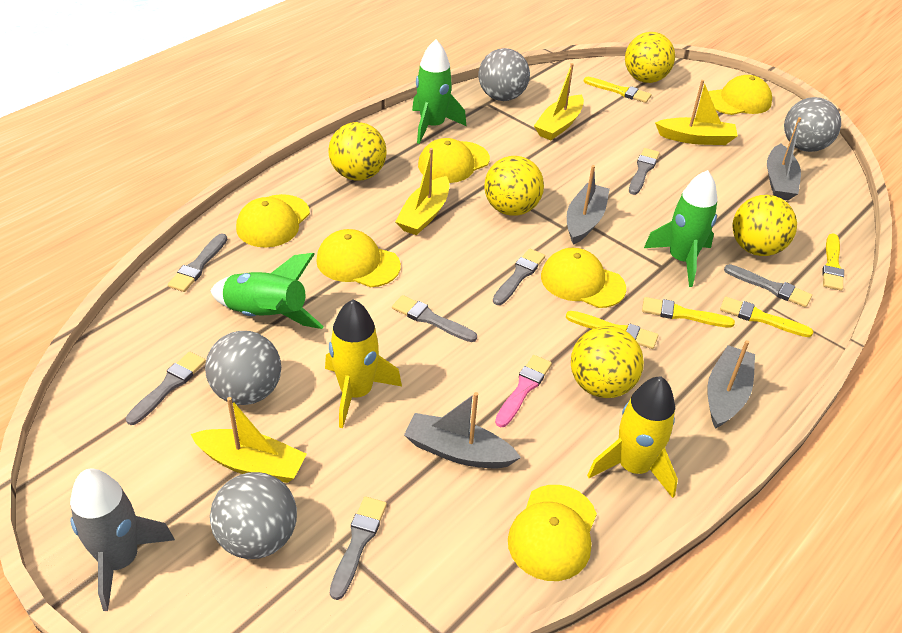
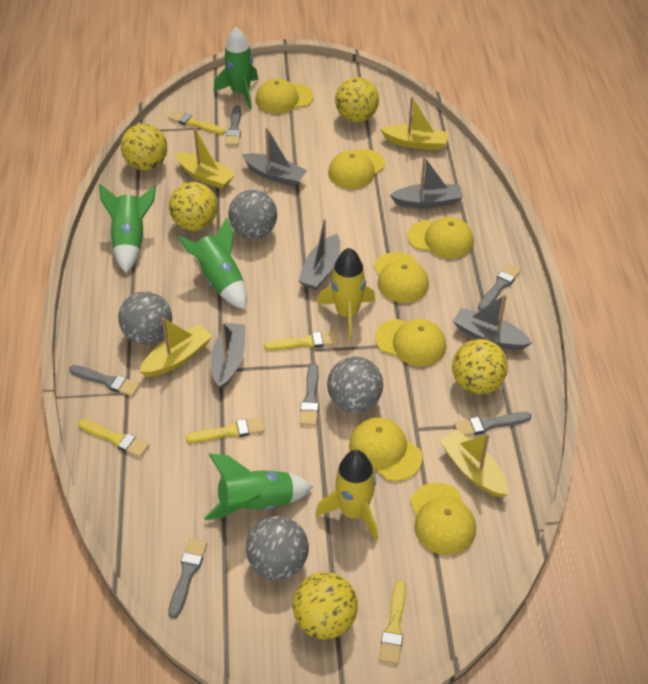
green rocket: [210,253,324,329] [412,40,466,144] [644,170,718,287] = 3 -> [99,184,156,273] [177,218,247,309] [204,454,313,520] [213,27,258,109] = 4
grey boat: [404,392,521,468] [567,165,610,245] [707,340,755,429] [767,117,801,201] = 4 -> [211,322,245,389] [242,127,308,187] [298,219,340,290] [390,157,463,208] [453,294,532,350] = 5
grey brush: [126,352,206,425] [168,233,227,292] [330,496,387,600] [392,295,477,342] [493,249,545,305] [629,148,660,195] [724,264,812,307] = 7 -> [69,365,140,397] [168,538,207,619] [225,105,241,146] [299,363,319,426] [454,412,531,436] [478,263,521,311] = 6
grey rocket: [70,469,175,611] = 1 -> none = 0
pink brush: [495,355,552,427] = 1 -> none = 0
yellow cap: [236,194,310,248] [316,229,401,287] [418,138,490,183] [508,485,597,581] [541,248,626,308] [709,75,772,115] = 6 -> [256,78,314,114] [328,149,385,189] [349,417,422,481] [374,252,429,303] [375,319,446,366] [408,217,474,259] [410,482,476,555] = 7

